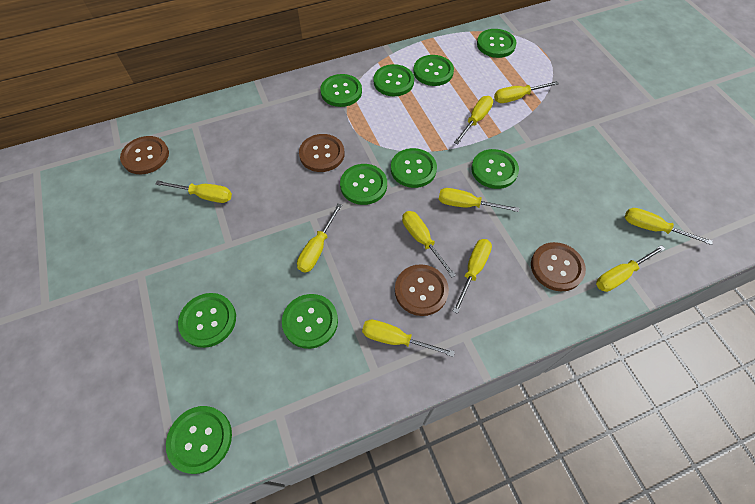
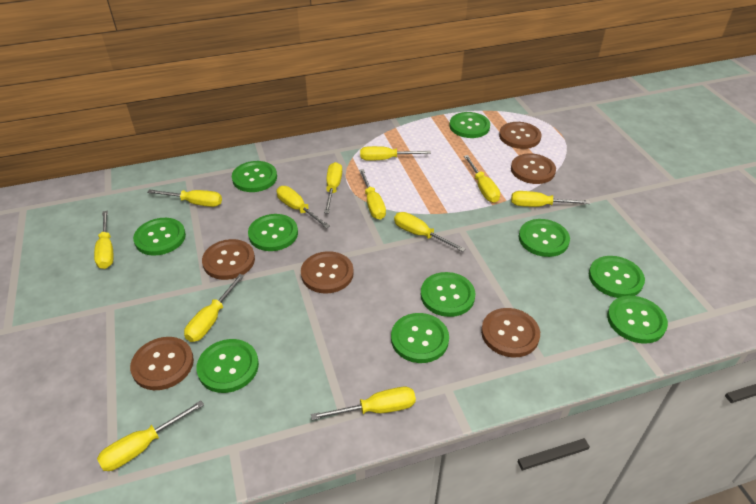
brown button: [120,136,169,174] [299,134,345,172] [395,264,449,316] [531,242,586,291] = 4 -> [130,337,194,390] [202,239,255,280] [301,251,354,293] [481,308,540,357] [499,122,541,149] [511,153,556,184] = 6
yellow screwdriver: [155,180,232,203] [297,203,342,273] [362,320,455,357] [402,211,456,278] [439,188,519,212] [452,239,492,314] [454,96,493,145] [494,81,559,103] [596,245,665,292] [625,208,713,245] = 10 -> [94,211,113,269] [97,400,204,471] [147,189,222,207] [184,274,244,342] [277,186,330,228] [311,387,416,420] [324,162,342,213] [359,169,386,220] [360,146,431,161] [394,212,466,252] [464,155,500,203] [511,191,590,207] = 12

